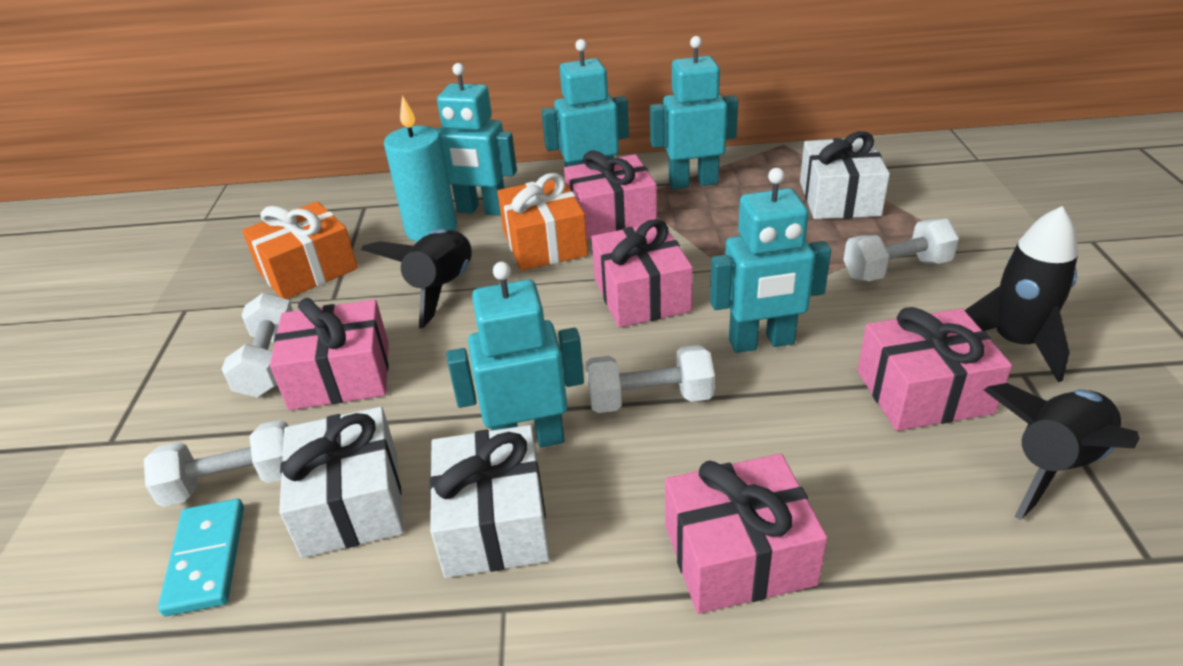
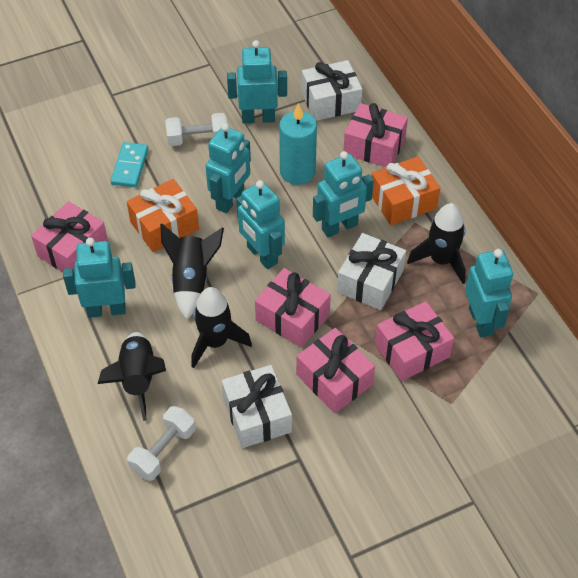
black rocket: [361,229,472,328] [964,206,1078,382] [984,383,1140,520] = 3 -> [98,332,166,421] [160,224,224,320] [191,287,252,368] [407,203,466,284] = 4
turquoise robot: [435,63,517,216] [447,262,584,448] [541,39,629,167] [650,36,738,189] [710,168,831,353] = 5 -> [63,237,136,318] [206,123,251,213] [227,40,287,123] [236,180,285,269] [313,151,374,237] [465,249,513,337] = 6
white dumbbell: [144,420,288,507] [222,293,293,397] [586,345,715,413] [843,218,959,281] = 4 -> [127,406,196,481] [165,113,227,146] = 2

